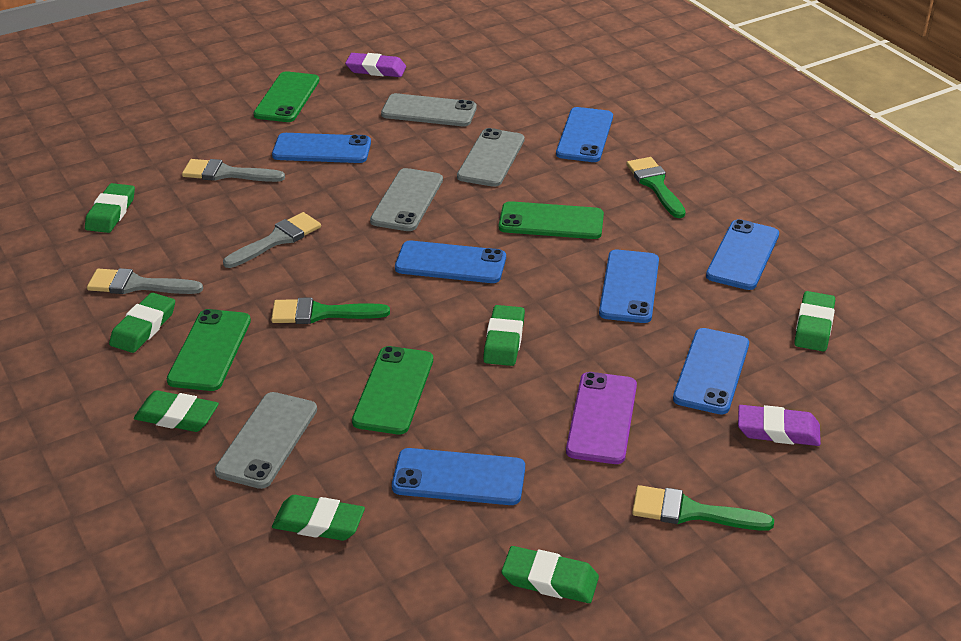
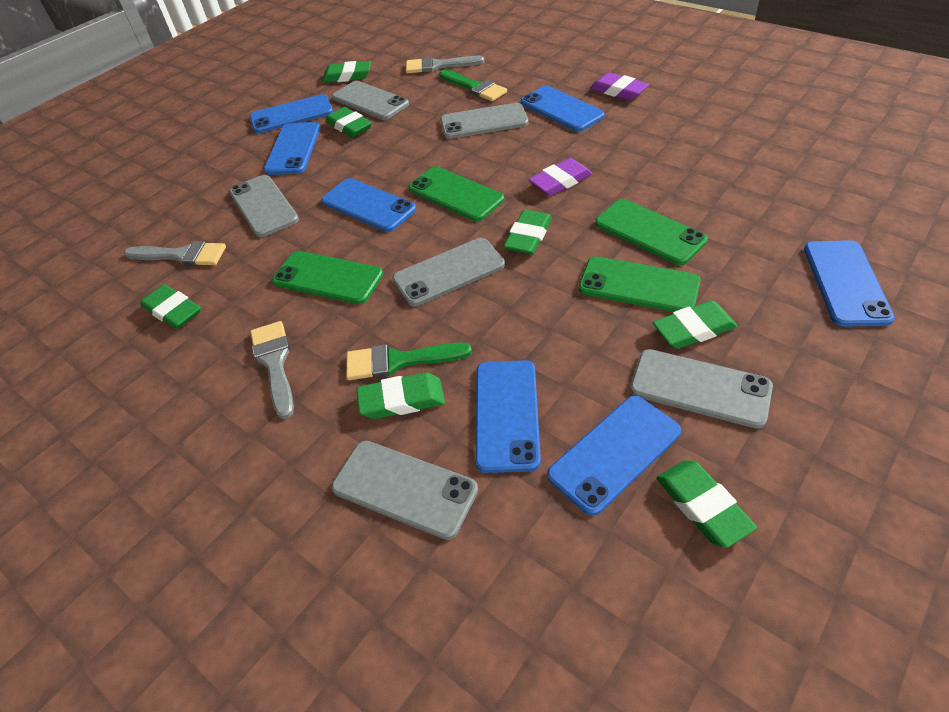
green brush: [271,298,390,324] [626,157,686,218] [632,485,774,531] = 3 -> [346,343,472,380] [439,69,507,101] = 2
grey phone: [215,392,317,489] [370,168,443,231] [381,93,477,126] [457,128,524,187] = 4 -> [229,175,299,237] [332,81,409,120] [332,441,478,540] [392,238,505,306] [440,103,528,139] [630,349,773,429] = 6
purple phone: [566,372,637,464] = 1 -> none = 0

